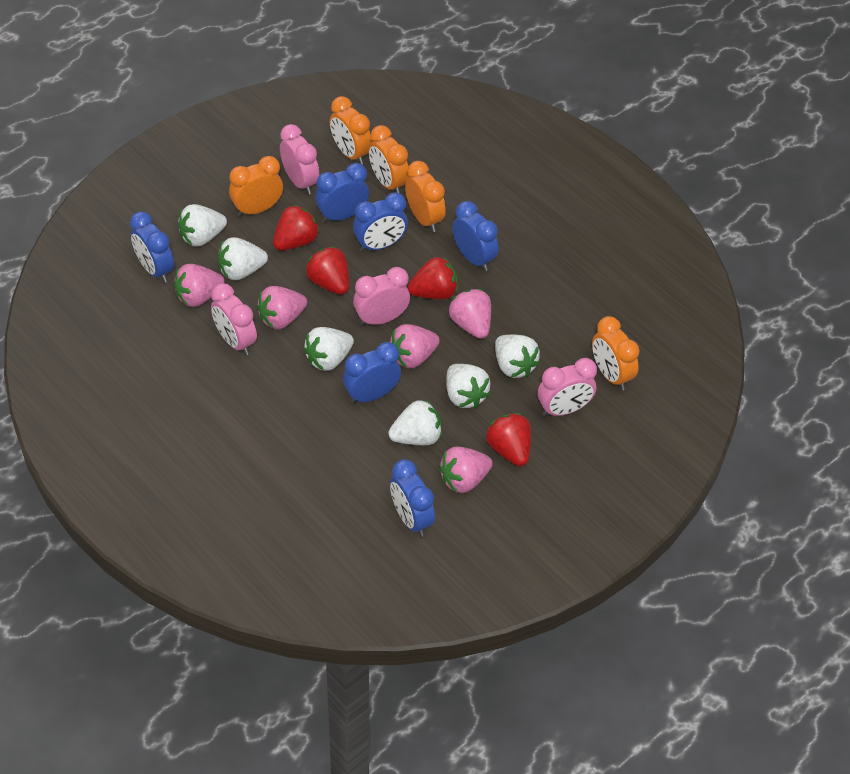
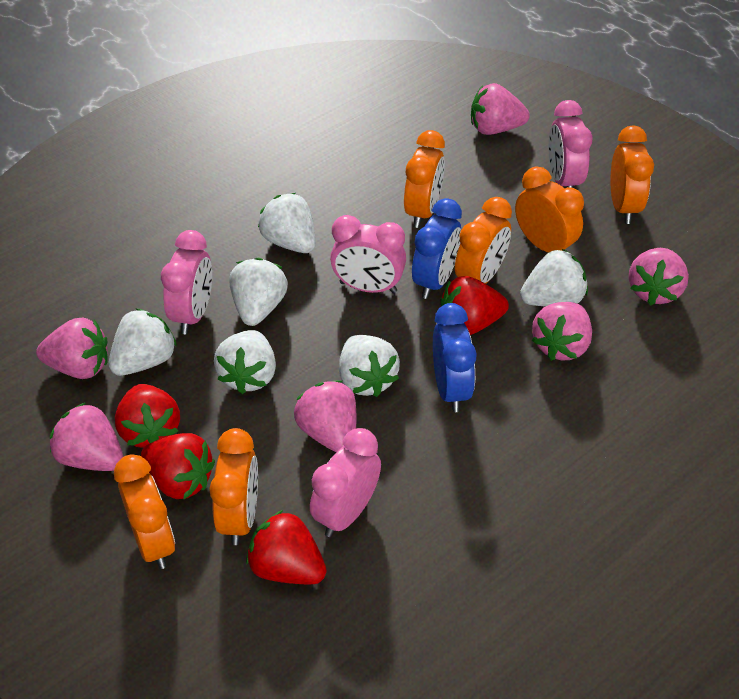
blue clock: [130,211,174,283] [315,163,369,223] [343,342,401,404] [353,192,408,252] [390,459,435,537] [452,201,499,271] = 6 -> [412,198,462,299] [433,303,477,412] = 2
orange clock: [229,156,283,217] [330,96,372,165] [368,125,409,194] [405,161,446,232] [592,316,640,390] = 5 -> [114,454,175,569] [209,428,258,545] [404,130,445,228] [455,197,512,284] [515,166,584,252] [610,125,654,224] = 6
pink strawberry: [174,264,225,307] [257,286,307,329] [390,324,440,368] [439,447,493,493] [449,289,491,339] = 5 -> [36,318,108,379] [50,402,123,471] [294,380,356,452] [471,83,530,135] [532,302,592,361] [628,248,689,306] = 6

